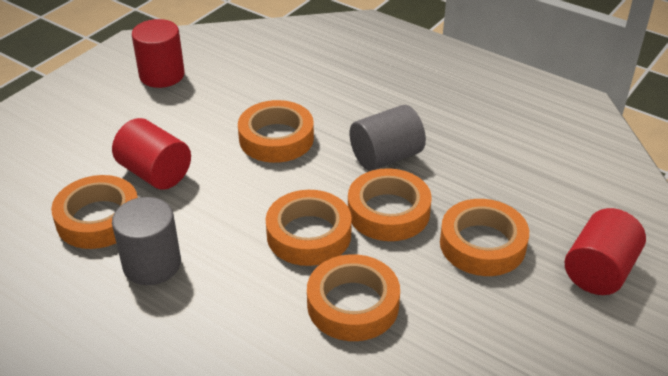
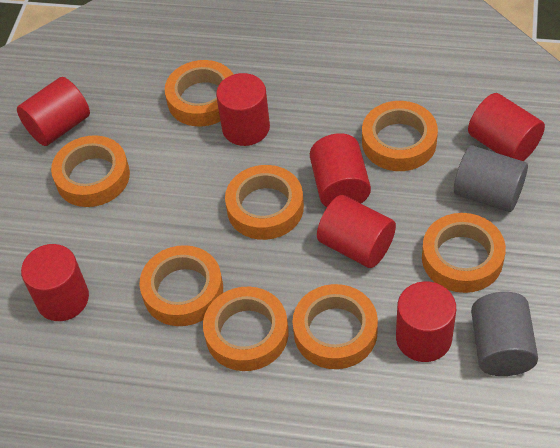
orange tape: [51,175,138,249] [238,100,314,163] [266,190,352,266] [307,254,400,341] [348,168,432,241] [440,199,529,276] = 6 -> [51,135,130,207] [139,245,223,326] [165,60,234,126] [203,287,288,371] [225,165,304,240] [293,284,378,369] [362,101,438,171] [422,213,506,293] = 8
red cylinder: [112,118,191,190] [132,19,185,88] [565,208,646,295] = 3 -> [17,77,90,146] [21,244,89,321] [216,73,270,146] [310,133,371,207] [317,195,396,268] [396,281,456,362] [468,93,545,161] = 7

